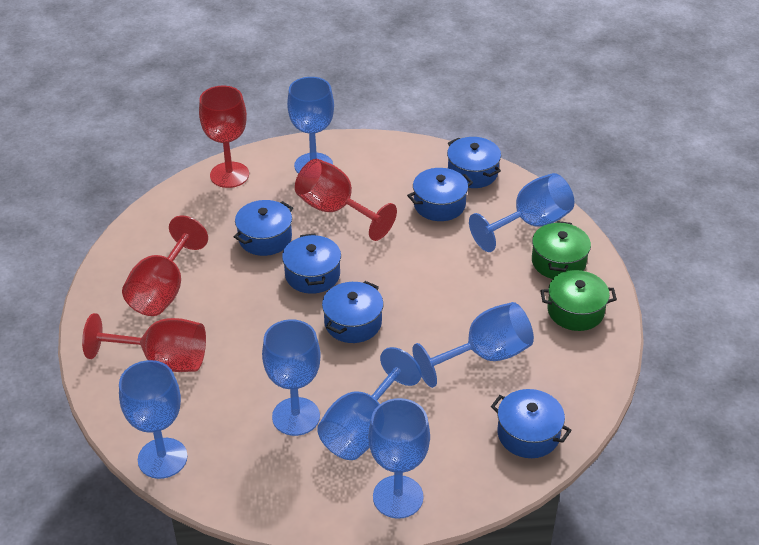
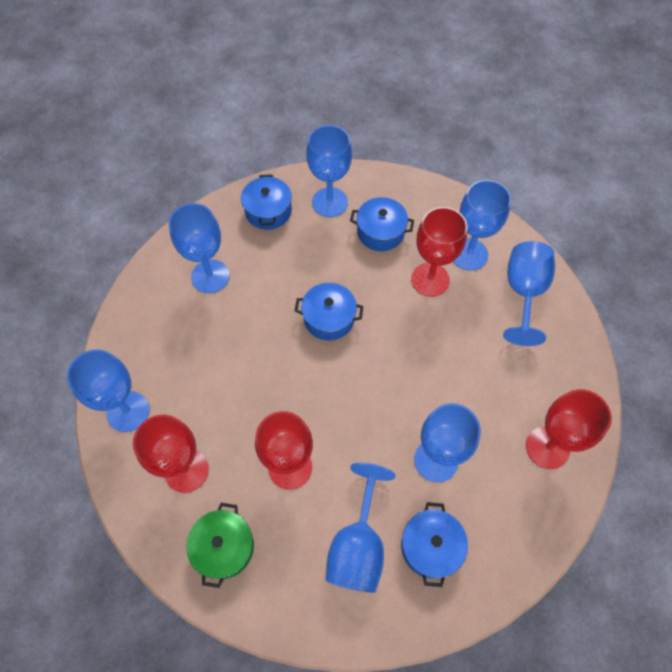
blue pot: [234,200,293,256] [282,234,341,294] [322,281,384,343] [407,168,473,221] [447,137,501,188] [491,389,572,458] = 6 -> [241,174,292,230] [295,283,363,340] [350,197,414,251] [401,502,468,587] = 4
green pot: [532,221,591,279] [540,270,617,331] = 2 -> [186,503,254,588] = 1

